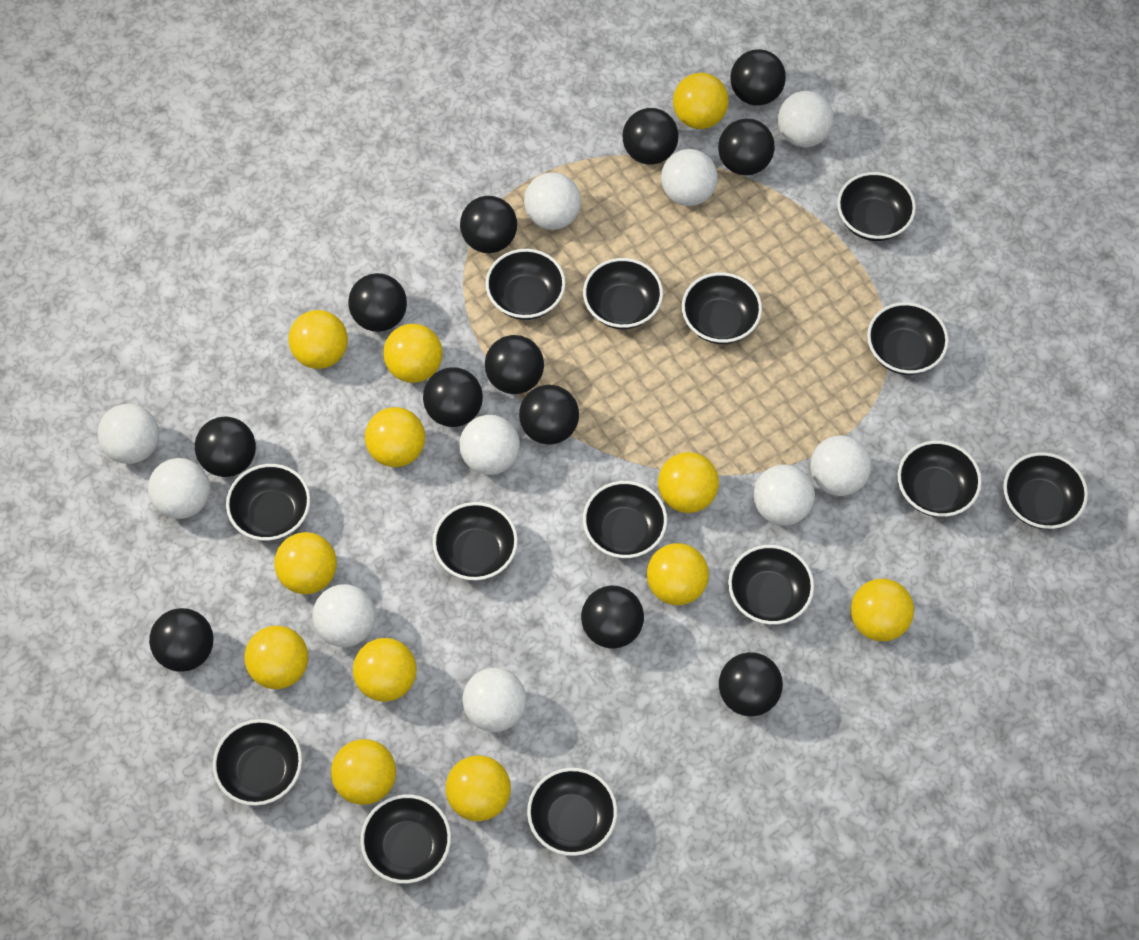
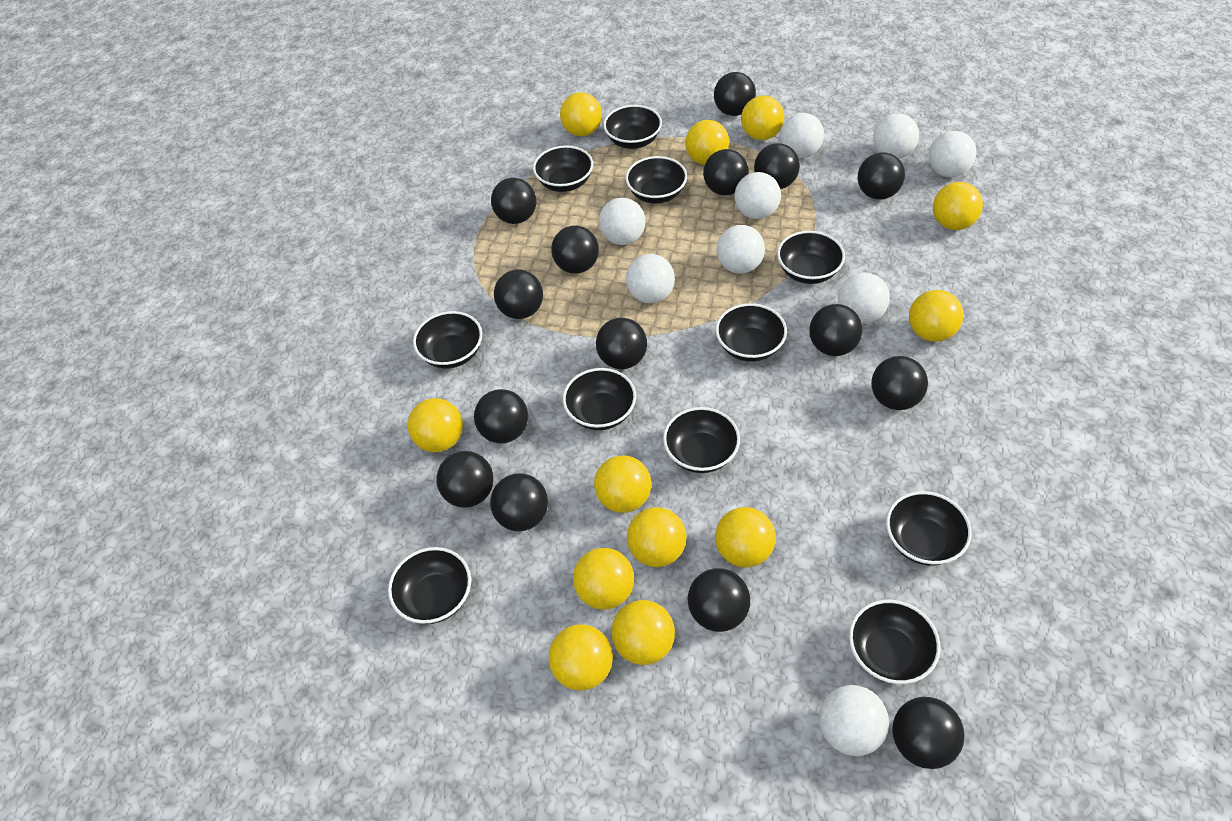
black ball: [149,608,214,672] [195,417,256,477] [348,273,407,332] [423,367,483,427] [460,196,517,253] [485,335,544,394] [519,385,579,445] [581,585,644,649] [623,108,679,165] [718,118,775,175] [719,652,783,717] [730,49,786,106] = 12 -> [436,451,493,508] [474,389,528,443] [490,473,548,531] [491,178,537,224] [494,270,543,319] [551,226,599,274] [596,318,647,369] [688,568,750,632] [703,149,749,195] [714,72,756,116] [754,143,800,189] [809,304,862,356] [858,152,905,199] [871,356,928,410] [892,697,964,769] = 15
black bowl: [213,719,302,806] [226,464,310,541] [360,794,451,884] [433,502,518,580] [486,249,566,320] [527,768,617,856] [583,258,663,329] [583,481,667,558] [682,272,762,344] [728,545,814,625] [837,172,916,241] [867,302,949,375] [897,441,982,517] [1003,452,1088,529] = 14 -> [388,547,471,624] [413,311,482,369] [533,145,593,192] [563,368,636,430] [603,105,662,149] [625,156,687,203] [663,407,740,473] [716,303,787,362] [777,231,845,284] [849,600,940,684] [886,491,972,566] = 11
white ball: [97,404,159,464] [148,458,210,519] [313,584,375,647] [459,415,520,475] [462,668,526,732] [524,172,581,230] [661,149,718,206] [753,465,815,526] [778,91,834,147] [810,435,871,496] = 10 -> [599,198,645,245] [626,254,675,303] [716,225,765,274] [734,172,781,219] [780,113,824,158] [819,685,889,756] [838,273,890,324] [873,113,919,159] [929,131,976,177] = 9

